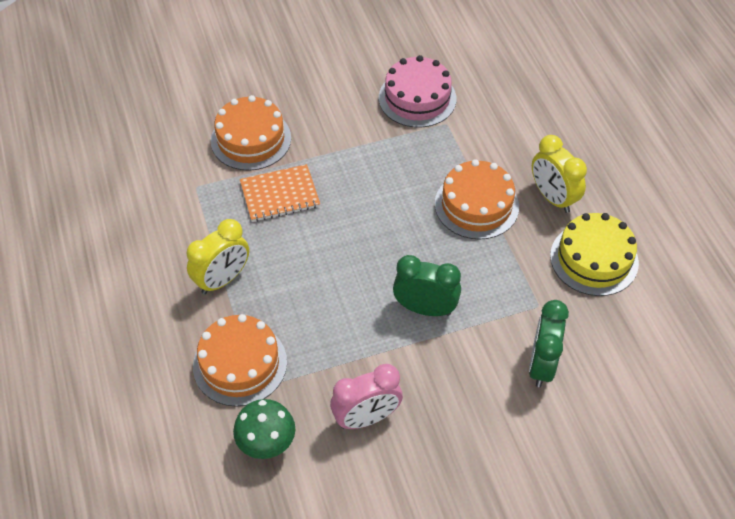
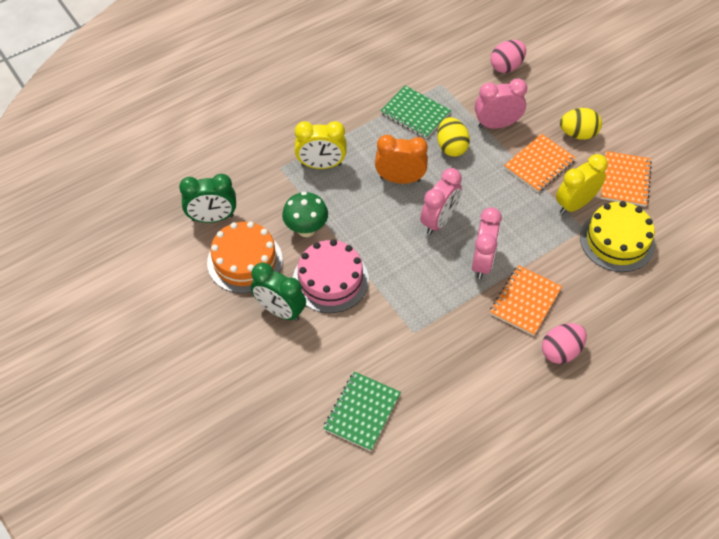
green notebook: none = 0 -> [323,371,401,451] [380,85,451,139] = 2
orange cake: [193,314,287,407] [211,95,291,171] [435,159,519,240] = 3 -> [207,221,283,293] = 1
orange clock: none = 0 -> [375,135,428,184] = 1
orange notebook: [240,164,320,222] = 1 -> [490,265,562,336] [504,134,576,192] [601,151,652,207] = 3
pink clock: [330,364,403,429] = 1 -> [420,168,462,235] [472,207,502,279] [475,78,527,129] = 3
pink egg: none = 0 -> [490,40,526,73] [542,323,587,364] = 2
yellow egg: none = 0 -> [437,117,470,157] [560,108,602,140] = 2

